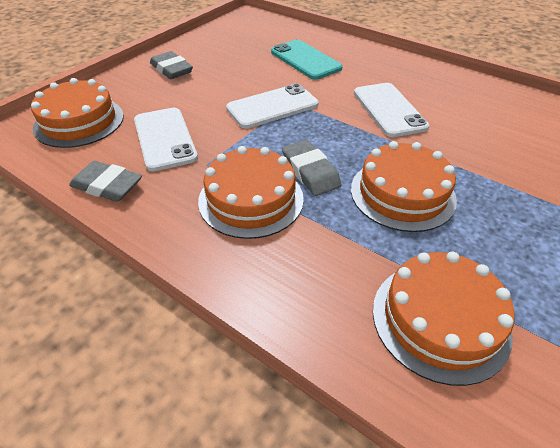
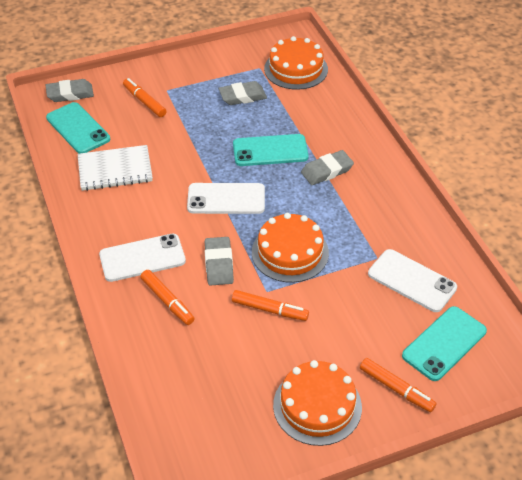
grey eraser: [69,161,142,202] [150,51,193,79] [282,140,341,196] = 3 -> [46,79,94,102] [205,237,234,286] [219,81,267,105] [301,150,354,185] = 4
orange cake: [31,78,124,148] [198,146,304,239] [351,141,457,232] [373,252,515,386] = 4 -> [252,213,329,283] [264,36,328,90] [273,360,362,446] = 3
orange marker: none = 0 -> [123,78,167,117] [140,270,195,325] [232,290,309,321] [360,358,437,412] = 4
turquoise phone: [271,40,343,80] = 1 -> [46,102,110,154] [233,134,309,166] [402,306,487,381] = 3
white notebook: none = 0 -> [78,145,153,191] = 1

